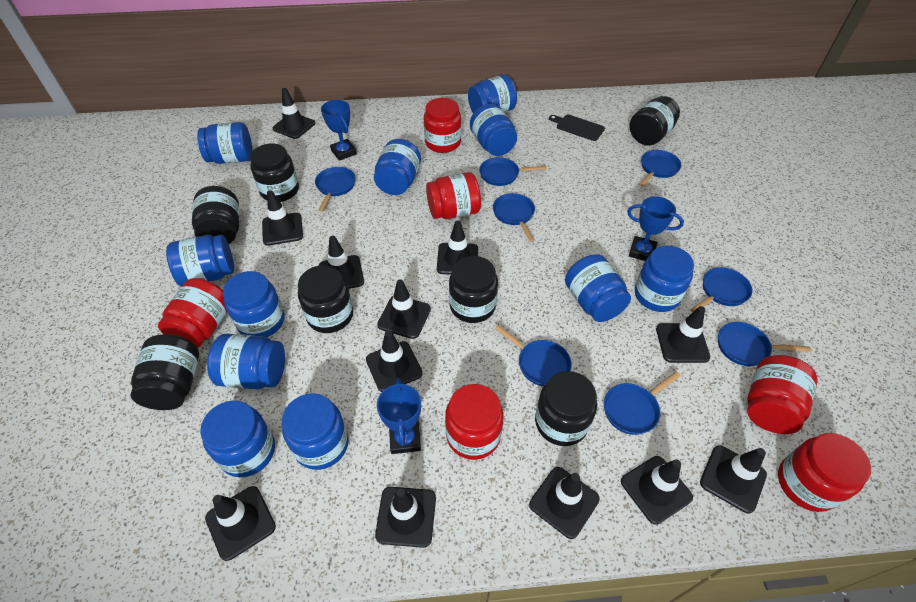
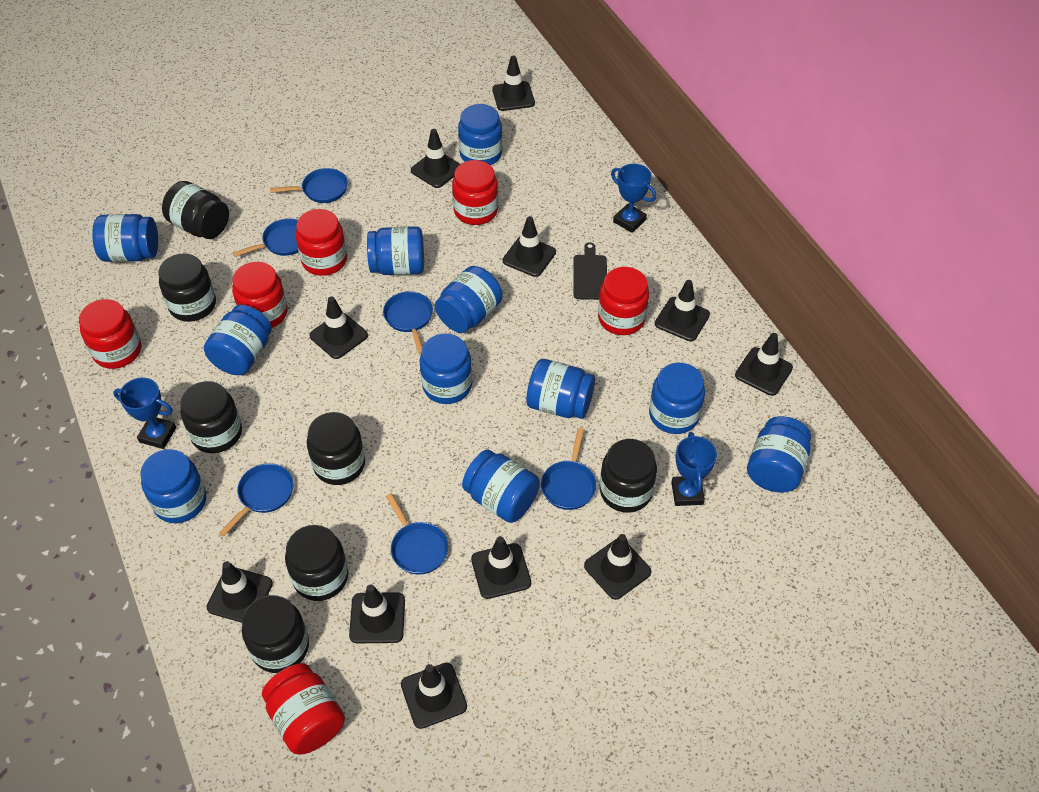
black traffic cone: [205,486,276,561] [262,190,303,246] [273,88,315,139] [319,236,364,289] [366,330,423,392] [375,487,436,548] [377,279,431,339] [437,220,478,274] [529,467,600,539] [621,456,693,525] [656,306,710,363] [700,445,767,513] = 12 -> [207,561,273,623] [309,296,368,359] [349,584,405,643] [401,663,467,729] [411,129,460,188] [471,536,531,599] [492,56,535,111] [503,216,556,277] [584,534,651,600] [655,280,710,341] [735,333,793,396] = 11
blue pan: [315,167,356,212] [479,157,547,186] [493,193,535,242] [495,325,572,386] [604,371,681,435] [639,150,681,186] [690,267,752,312] [718,322,811,366] = 8 -> [219,463,294,536] [233,218,299,257] [270,168,348,203] [383,291,433,354] [386,493,448,575] [541,428,597,510] = 6

